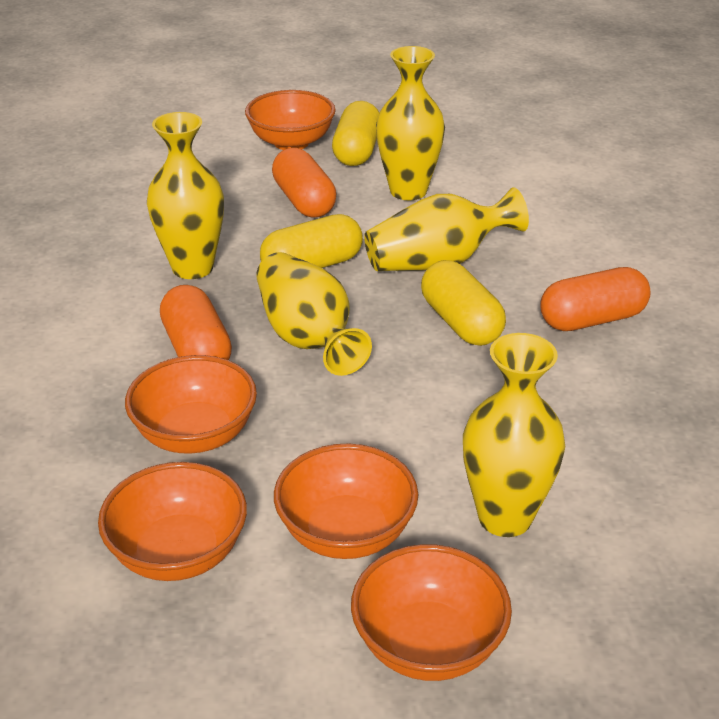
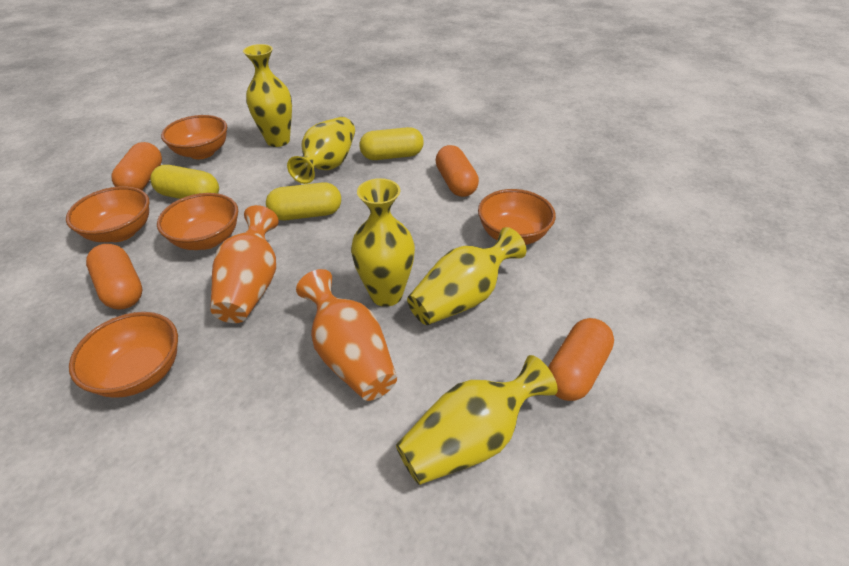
orange capsule: [160,285,232,360] [272,148,336,217] [540,267,651,331] = 3 -> [86,244,142,310] [111,142,162,190] [435,145,479,197] [548,318,614,401] = 4
orange vase: none = 0 -> [210,205,279,323] [296,269,397,401] = 2

